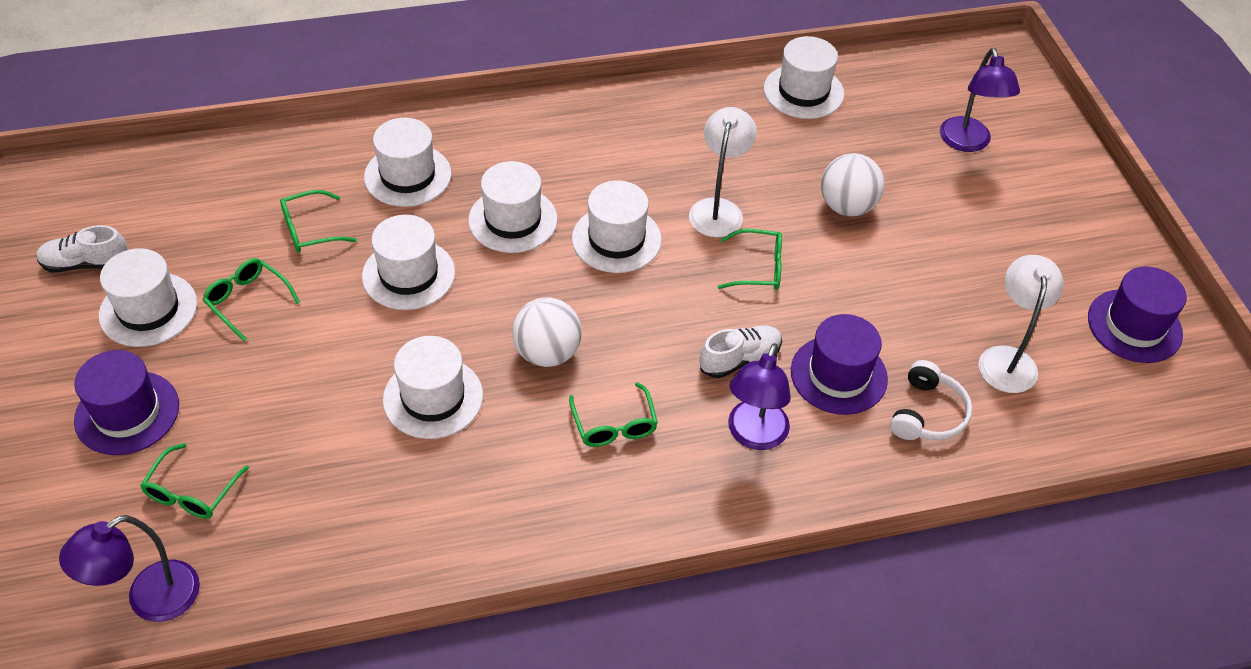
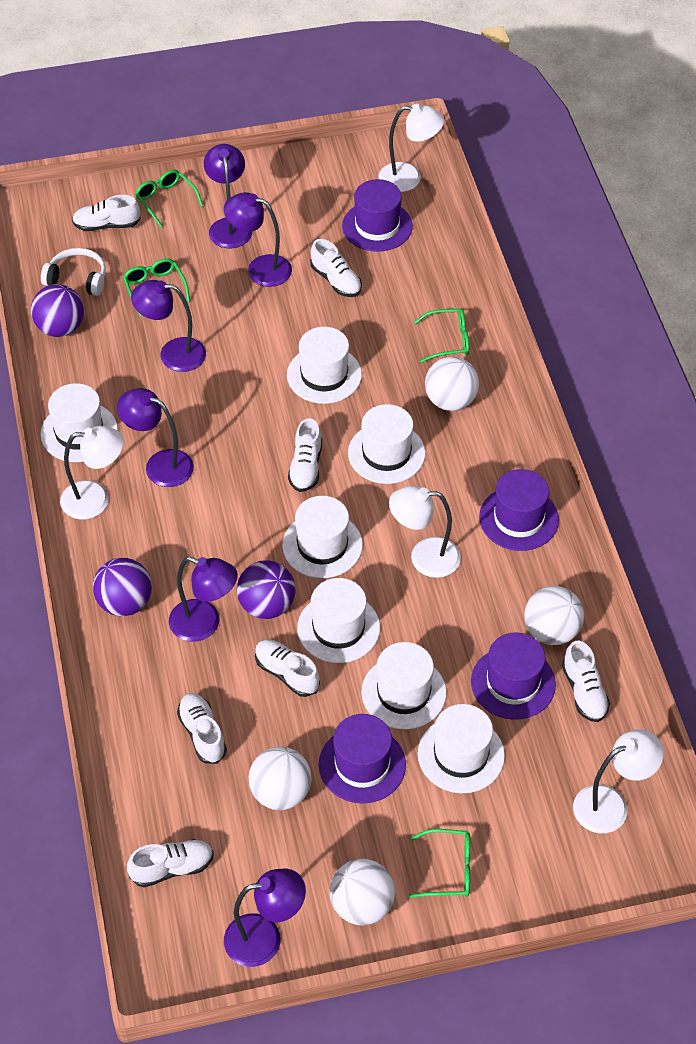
green glasses: [140,443,249,519] [202,258,300,342] [280,190,357,252] [569,382,658,447] [718,229,782,290] = 5 -> [123,258,190,316] [135,170,203,227] [409,829,470,898] [414,309,469,362] = 4
purple ball: none = 0 -> [31,284,84,337] [93,558,152,616] [237,560,296,619] = 3
purple hat: [74,350,179,455] [791,314,888,415] [1088,266,1187,363] = 3 -> [319,714,406,804] [342,179,413,252] [471,632,556,720] [479,469,559,551] = 4
purple lamp: [59,515,200,622] [728,343,791,450] [940,48,1020,152] = 3 -> [117,388,194,487] [131,280,206,372] [169,557,238,642] [204,144,252,248] [224,192,292,287] [224,869,306,967] = 6
white ball: [512,298,582,367] [821,153,884,216] = 2 -> [249,747,312,810] [330,859,395,926] [425,357,479,411] [525,586,584,645] = 4
white lamp: [689,107,757,238] [978,255,1063,393] = 2 -> [60,426,124,519] [378,104,444,192] [389,486,461,578] [573,729,664,833] = 4
white shoe: [36,225,128,272] [700,325,782,378] = 2 -> [72,195,140,231] [127,839,214,887] [177,693,227,764] [255,639,320,697] [288,418,322,492] [310,239,362,297] [562,641,610,722] = 7

